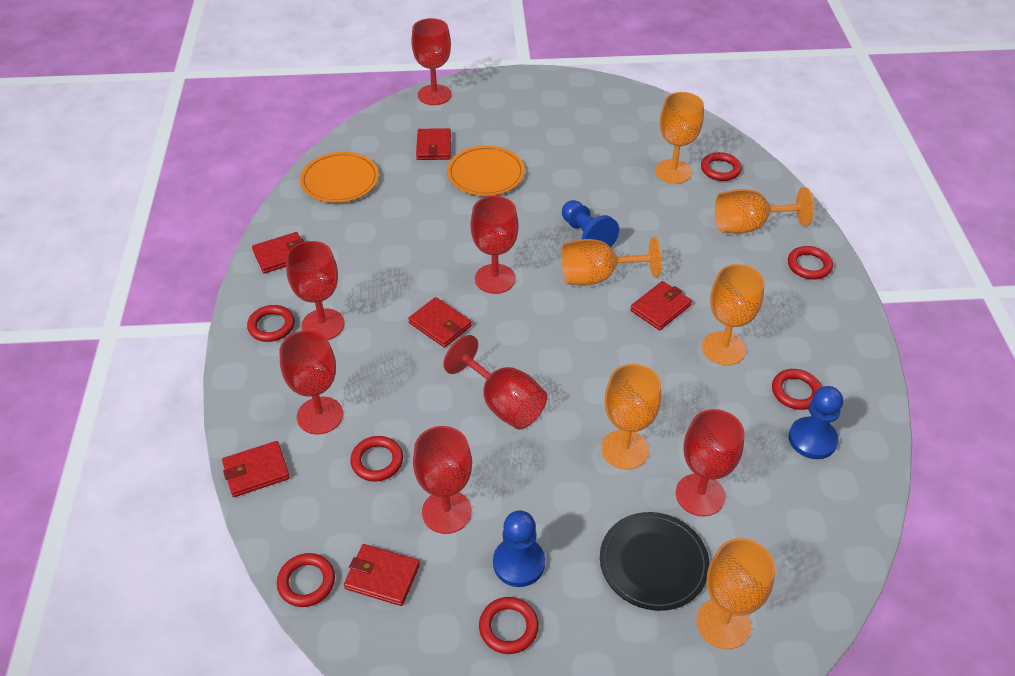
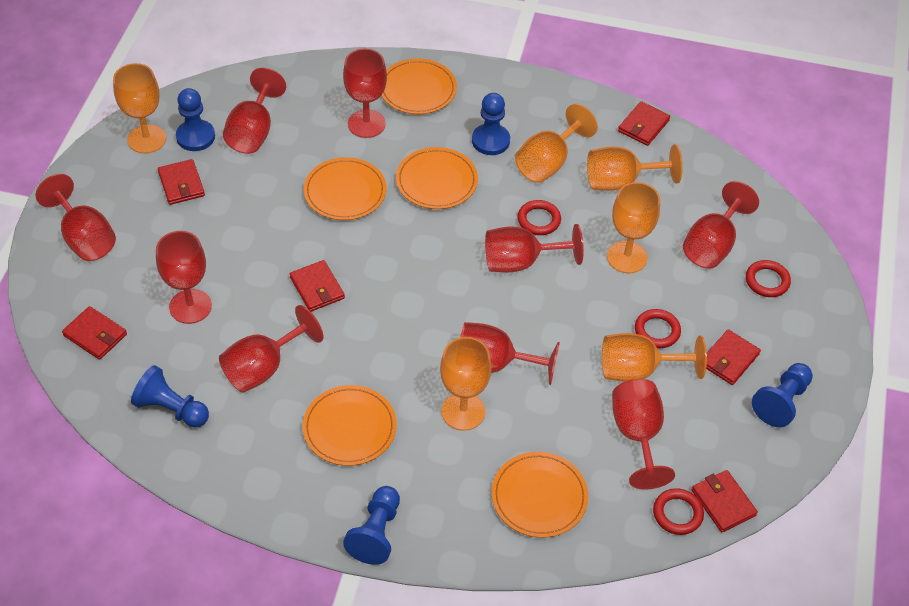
black plate: [600,512,709,611] = 1 -> none = 0
blue pawn: [493,510,545,587] [562,200,619,247] [789,386,843,459] = 3 -> [131,365,209,428] [176,88,215,151] [343,486,400,565] [472,93,510,155] [752,363,813,427] = 5
orange plate: [300,152,379,203] [447,146,525,196] = 2 -> [303,157,386,220] [303,385,397,466] [381,58,457,114] [396,147,478,209] [492,452,588,538] = 5
red goblet: [279,330,343,435] [286,241,345,340] [411,18,451,105] [413,426,472,534] [443,335,547,429] [471,196,519,294] [676,409,745,516] = 7 -> [36,174,116,261] [156,231,212,324] [219,305,323,393] [223,68,286,154] [343,48,387,138] [460,322,560,385] [485,224,584,273] [612,379,675,489] [683,181,759,269] = 9
red ring: [247,305,295,342] [277,553,335,607] [350,436,403,481] [479,597,539,654] [701,152,742,181] [772,369,822,410] [788,246,833,280] = 7 -> [518,200,561,235] [635,309,681,348] [653,488,704,535] [746,260,791,297] = 4

